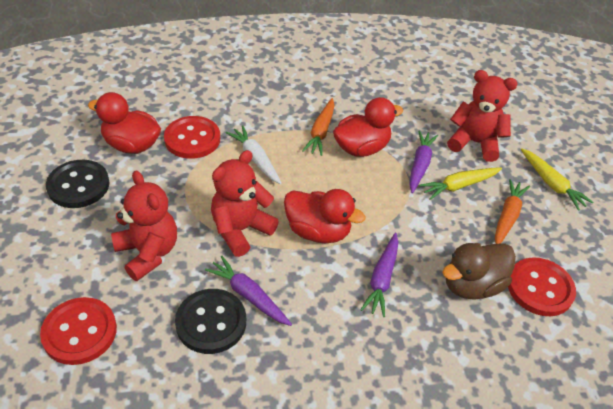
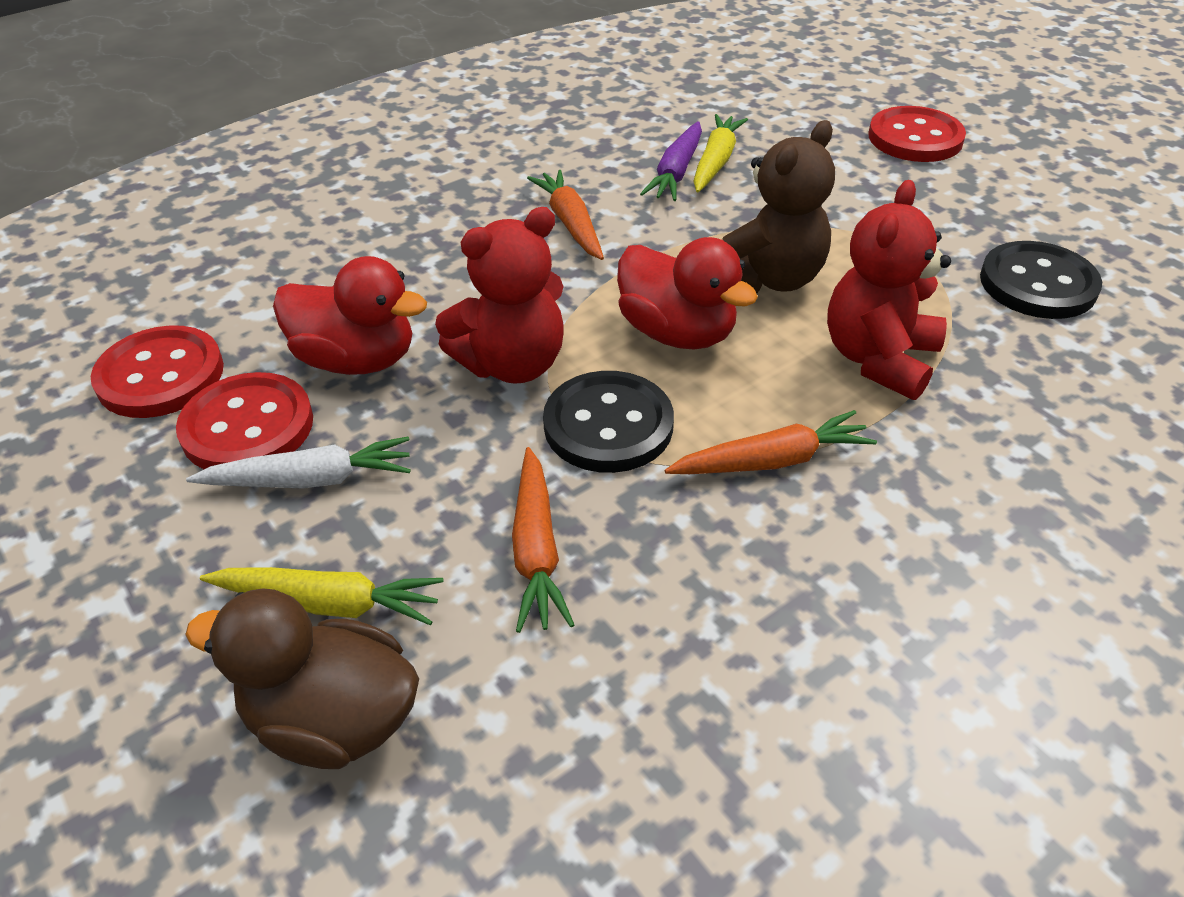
brown teddy bear: none = 0 -> [722,120,835,293] = 1
orange carrot: [302,98,335,156] [495,179,530,244] = 2 -> [512,447,574,633] [527,170,604,260] [665,410,877,474] = 3
purple carrot: [205,256,292,326] [360,233,399,317] [409,130,438,193] = 3 -> [640,121,702,201] = 1
red duck: [88,92,161,154] [284,189,366,243] [333,97,403,157] = 3 -> [273,256,427,375] [617,237,758,349] = 2
red teddy bear: [111,171,177,281] [211,150,279,257] [447,70,518,162] = 3 -> [435,207,564,384] [827,180,951,400] = 2

